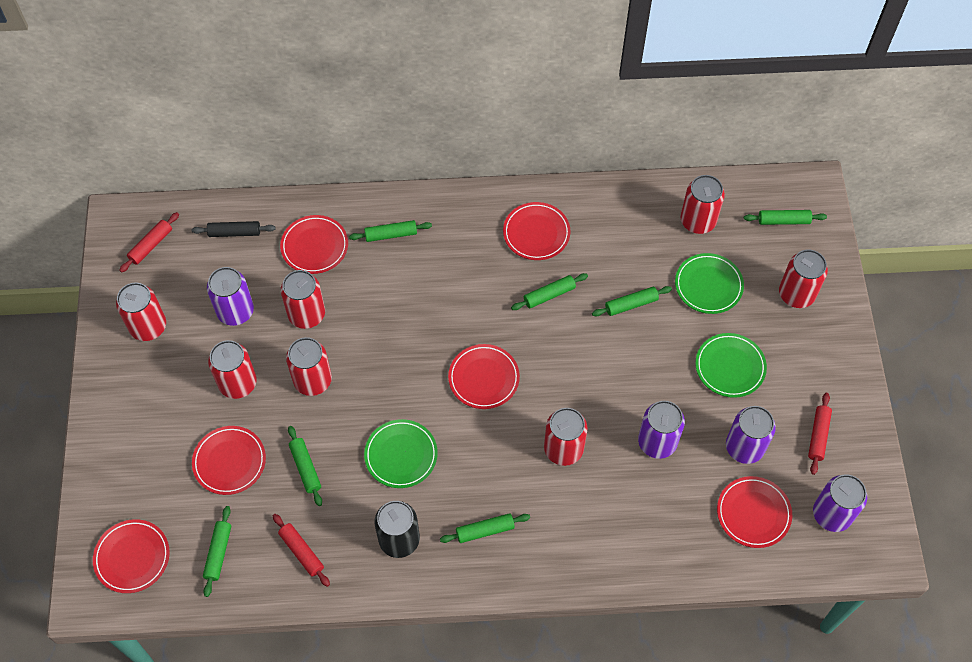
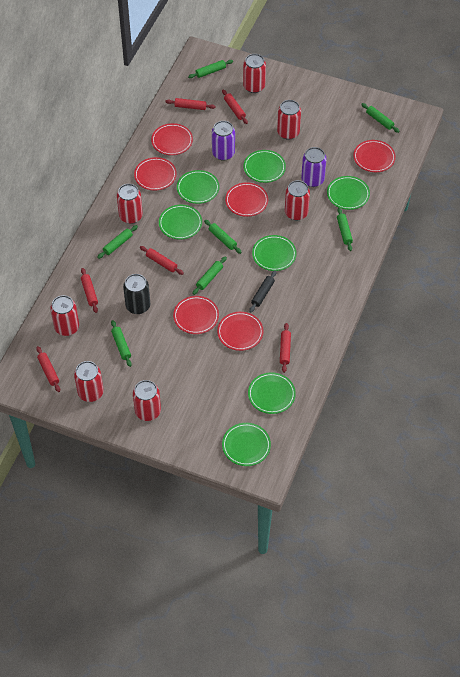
green plate: [364,419,438,488] [675,253,744,314] [695,333,767,398] = 3 -> [159,205,202,240] [177,170,219,204] [222,423,271,466] [244,150,286,183] [248,372,296,414] [252,235,297,271] [327,176,370,210] = 7
purple can: [207,267,254,326] [638,401,685,459] [726,406,776,464] [813,474,867,532] = 4 -> [212,121,235,161] [301,147,327,187] = 2
red rolling pin: [119,212,179,273] [273,514,330,587] [808,393,832,475] = 3 -> [36,346,60,392] [81,268,98,313] [140,246,184,275] [165,98,216,110] [222,90,248,124] [280,323,291,373] = 6

